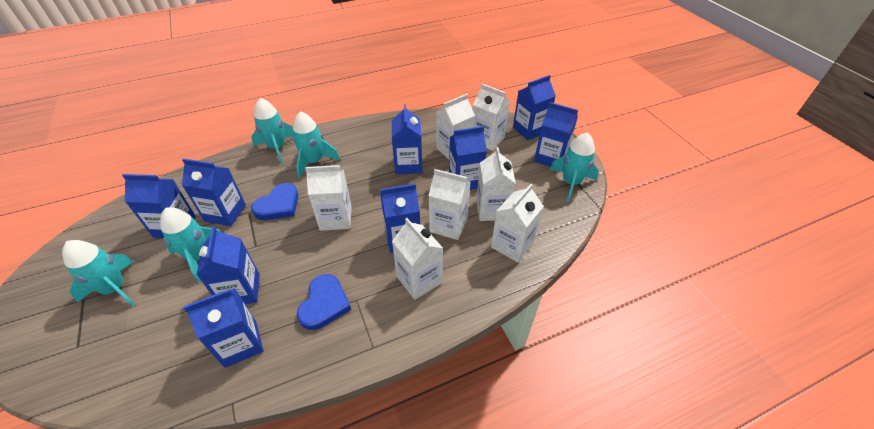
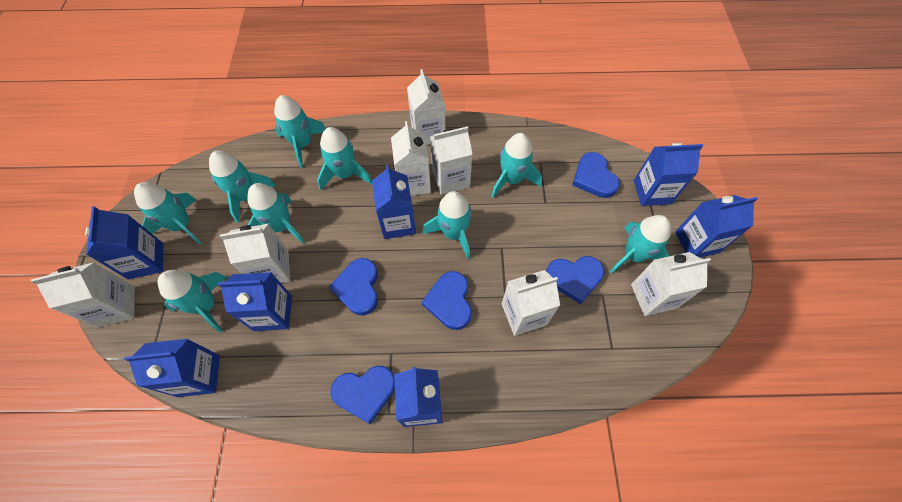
blue carton: [122,174,196,238] [182,158,246,226] [183,288,264,368] [196,227,260,304] [380,183,420,253] [392,104,422,174] [449,126,487,190] [513,75,556,140] [534,102,578,167] = 9 -> [85,206,163,280] [124,339,220,397] [218,272,292,331] [372,165,416,239] [394,367,442,427] [634,143,703,206] [675,195,758,258] = 7
blue heart: [251,183,298,220] [297,274,351,330] = 2 -> [329,258,378,316] [331,366,395,424] [422,271,472,330] [546,256,605,304] [572,152,620,198] = 5
turquoise rocket: [62,240,135,306] [160,207,221,282] [251,98,293,163] [292,111,340,178] [550,133,599,202] = 5 -> [134,182,201,245] [158,270,227,333] [209,151,276,223] [247,183,305,243] [274,95,326,168] [317,127,372,190] [422,191,472,259] [491,133,542,198] [610,215,671,274] = 9

